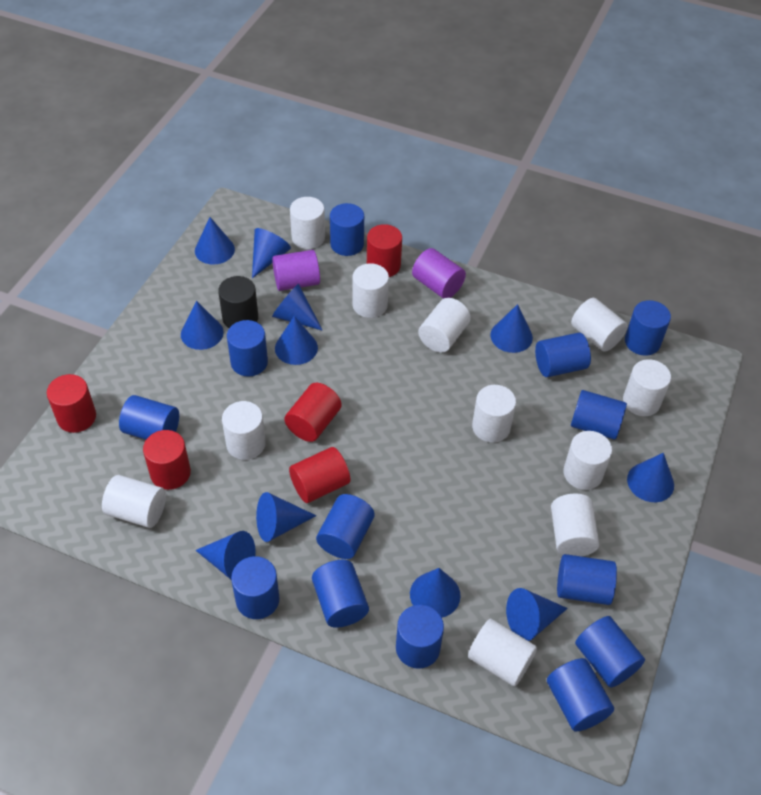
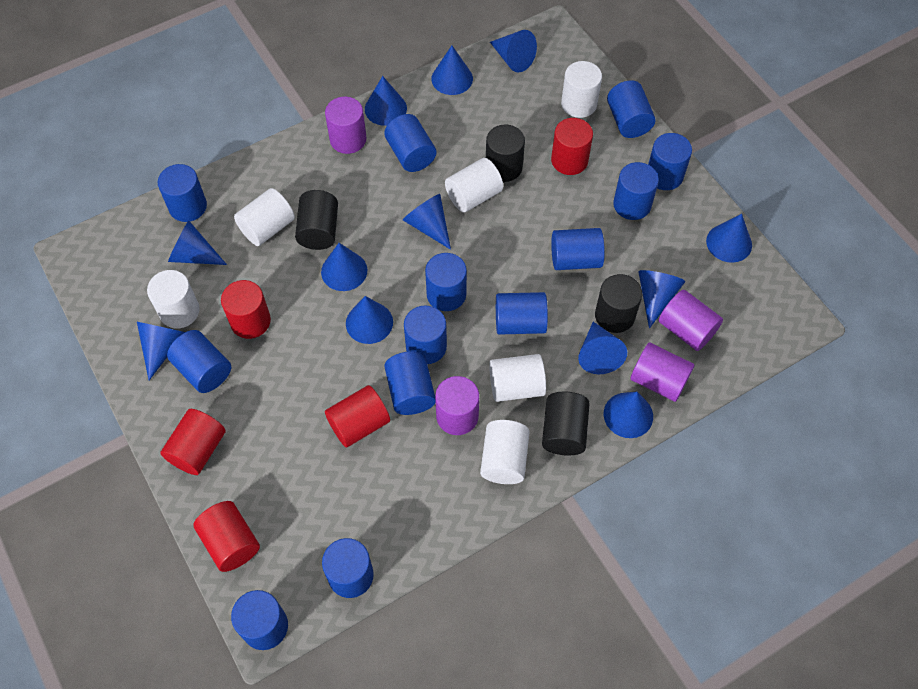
black cylinder: [218,276,258,328] = 1 -> [295,190,338,250] [486,124,525,182] [542,392,590,456] [595,274,642,333] = 4
blue cone: [181,301,224,350] [195,217,235,264] [195,531,256,579] [252,228,291,278] [256,492,316,542] [272,284,323,331] [275,316,318,365] [410,568,461,618] [490,304,533,353] [506,588,568,641] [627,453,674,502] = 11 -> [137,322,185,380] [168,221,227,265] [321,243,367,291] [346,296,393,344] [365,76,407,126] [403,194,451,250] [431,46,473,95] [490,30,537,73] [578,322,627,374] [604,392,653,438] [638,270,685,329] [706,214,752,263] = 12
purple cylinder: [272,250,320,291] [412,248,466,299] = 2 -> [325,97,366,154] [435,376,479,435] [630,343,694,402] [659,290,723,351] = 4
white cylinder: [102,475,166,528] [222,401,266,460] [290,197,325,249] [352,263,389,318] [418,298,471,353] [468,619,537,686] [472,385,516,443] [551,494,599,557] [563,431,612,490] [571,298,628,352] [623,359,671,416] = 11 -> [147,270,200,329] [234,188,295,246] [445,158,503,212] [480,420,530,484] [489,354,546,402] [561,61,602,118] = 6

